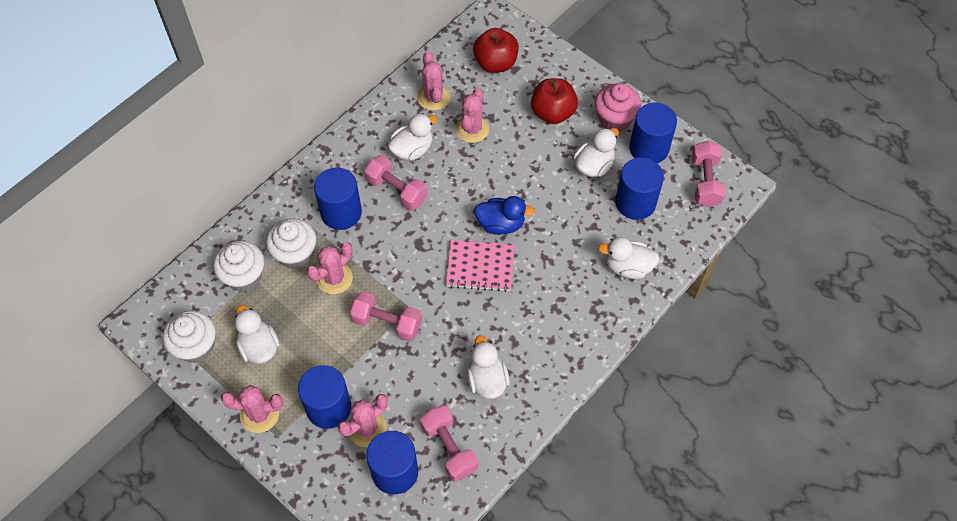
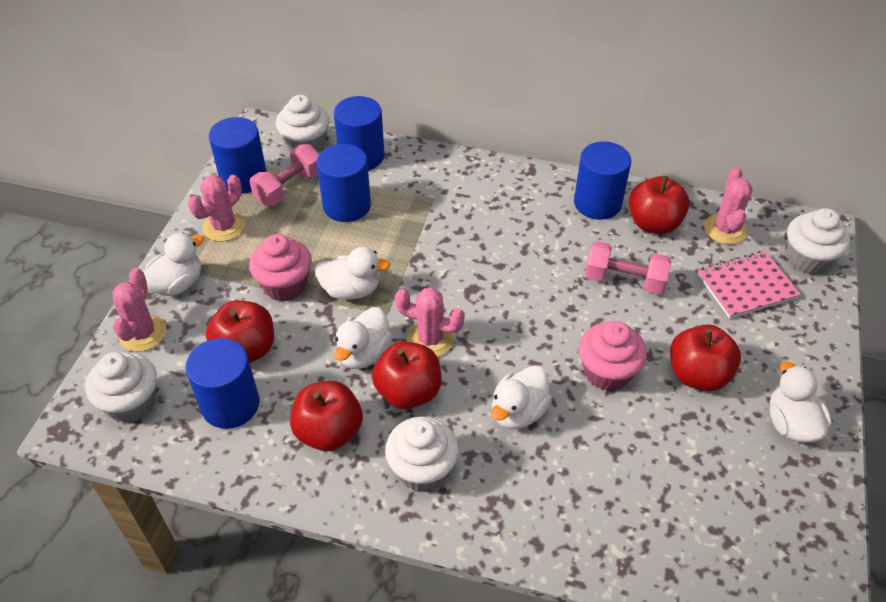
blue duck: [474,196,535,235] = 1 -> none = 0
pink cactus: [221,385,283,433] [307,242,353,294] [338,394,388,447] [417,51,450,111] [455,88,489,143] = 5 -> [112,268,166,352] [188,175,245,242] [395,288,465,357] [704,167,753,244] = 4
pink cupcake: [595,83,641,132] = 1 -> [249,234,312,301] [579,321,647,391] = 2
pink dumbbell: [350,291,422,342] [364,155,428,210] [420,405,478,481] [692,141,726,207] = 4 -> [249,144,319,206] [585,241,671,294] = 2
red apple: [473,28,519,73] [531,78,578,124] = 2 -> [206,300,274,363] [290,381,363,451] [372,341,441,409] [629,176,690,234] [670,324,741,391] = 5
white cupcake: [163,311,216,363] [213,241,264,292] [266,218,316,269] = 3 -> [85,352,157,423] [276,95,330,153] [385,417,459,492] [787,208,850,275] = 4

